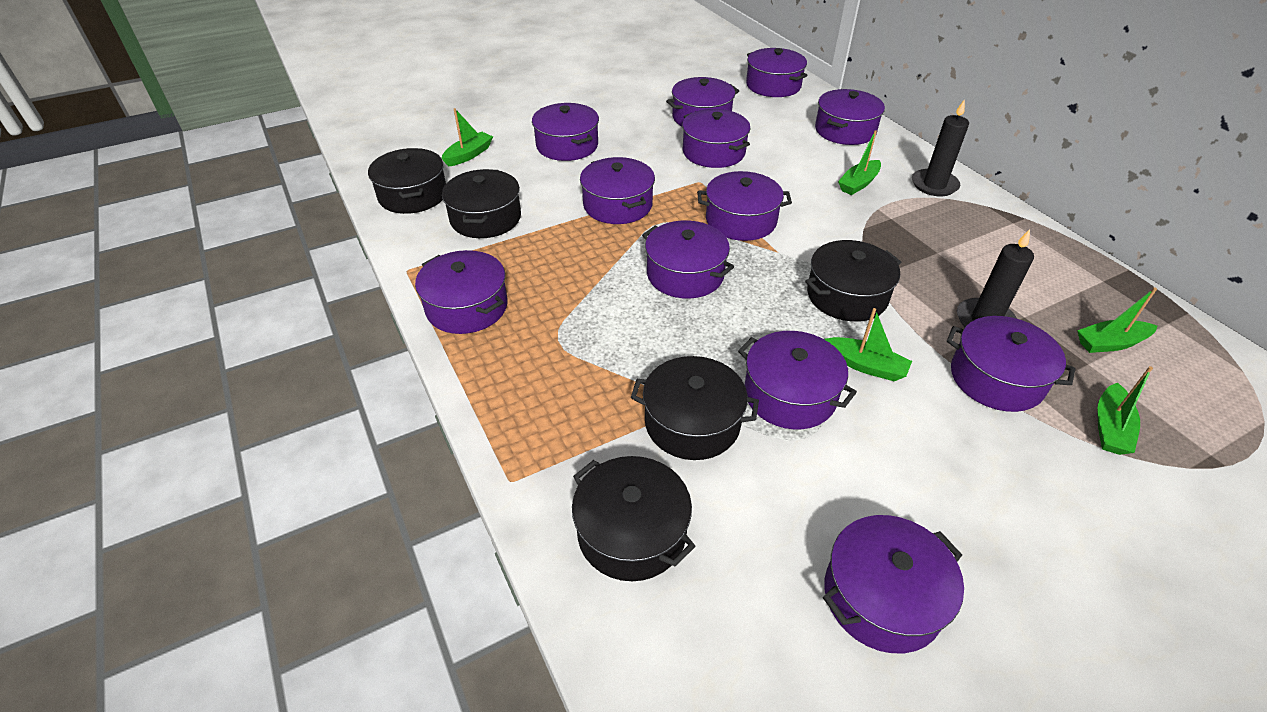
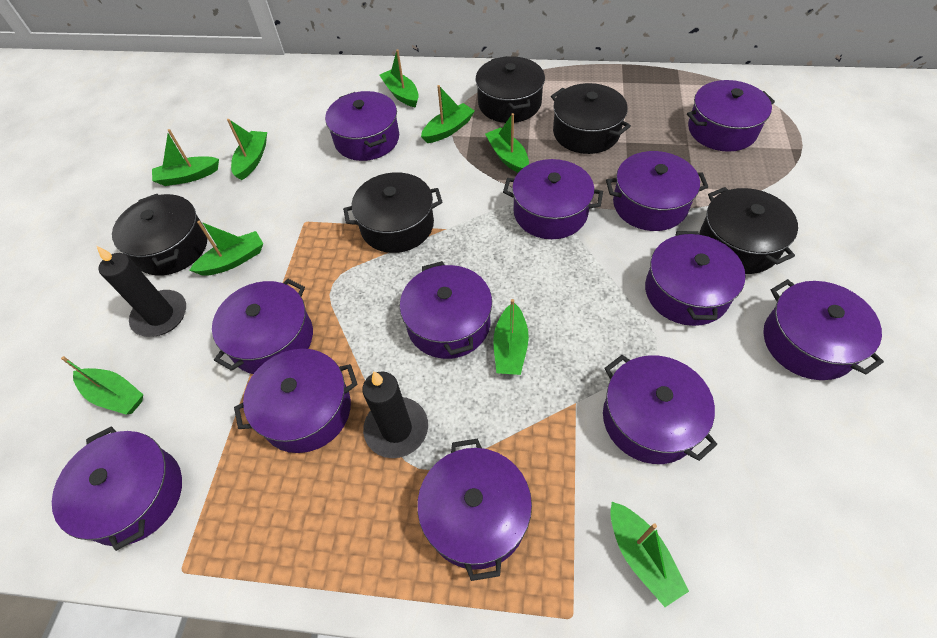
green boat: [441,108,493,167] [825,308,912,381] [838,130,881,195] [1077,288,1157,353] [1097,366,1153,455] = 5 -> [61,356,143,415] [152,129,219,186] [189,221,263,276] [227,119,267,180] [380,49,419,108] [421,85,475,143] [485,113,529,173] [493,299,529,375] [610,502,689,607] = 9

